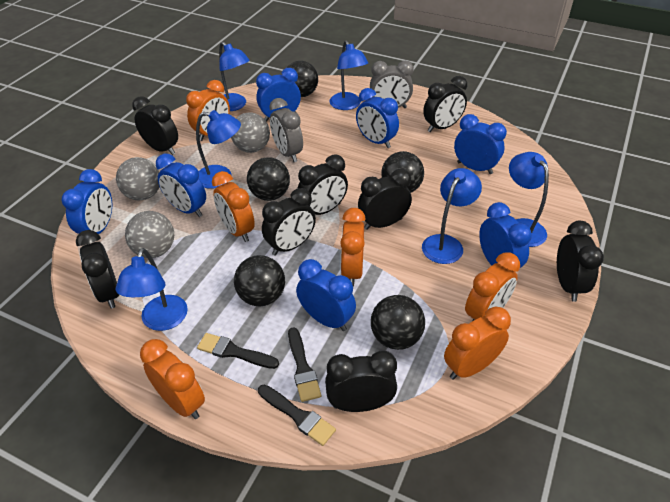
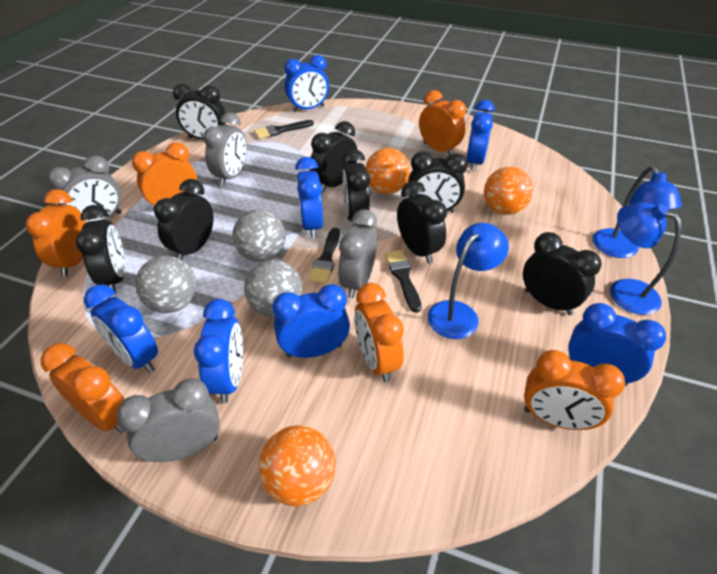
black ball: [234,255,285,306] [247,157,290,201] [287,61,318,97] [371,295,425,350] [381,151,424,193] = 5 -> none = 0
blue lamp: [116,248,188,331] [196,110,241,189] [219,42,250,111] [329,40,368,110] [422,168,482,264] [509,152,549,247] = 6 -> [428,223,509,339] [593,166,682,258] [610,202,681,315] = 3
grey clock: [269,98,303,162] [370,61,414,108] = 2 -> [48,155,122,223] [116,378,220,462] [203,112,247,186] [338,209,377,298] = 4
orange ball: none = 0 -> [259,425,336,506] [365,148,410,194] [484,167,533,215] = 3

